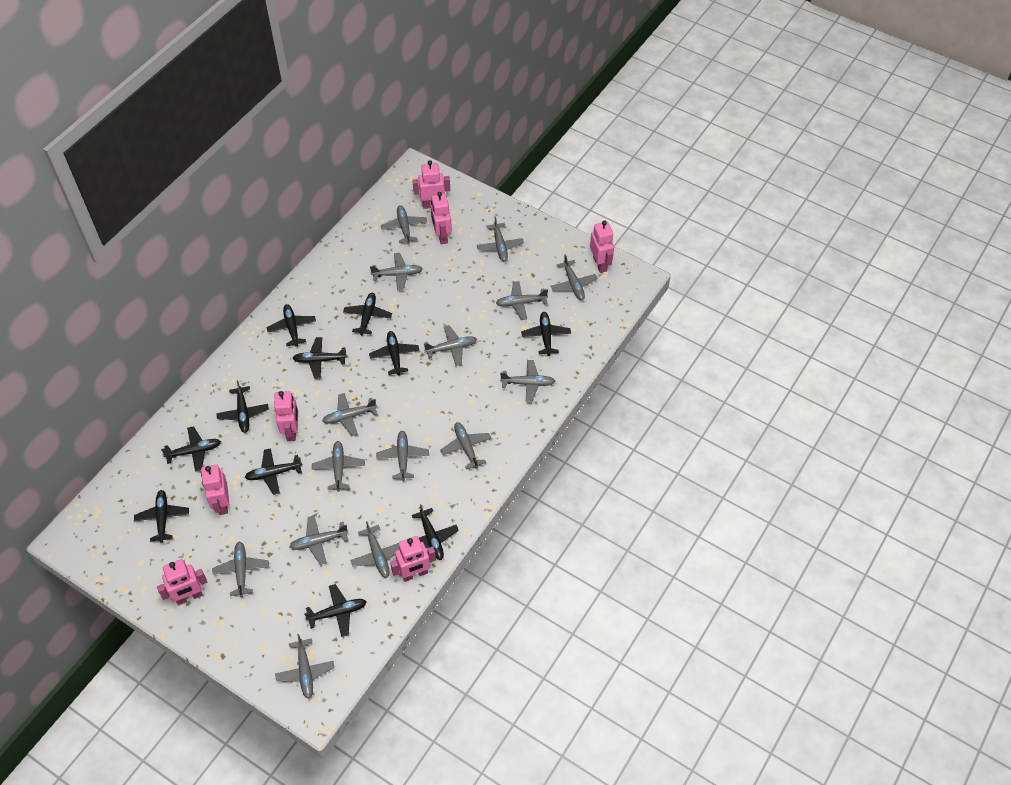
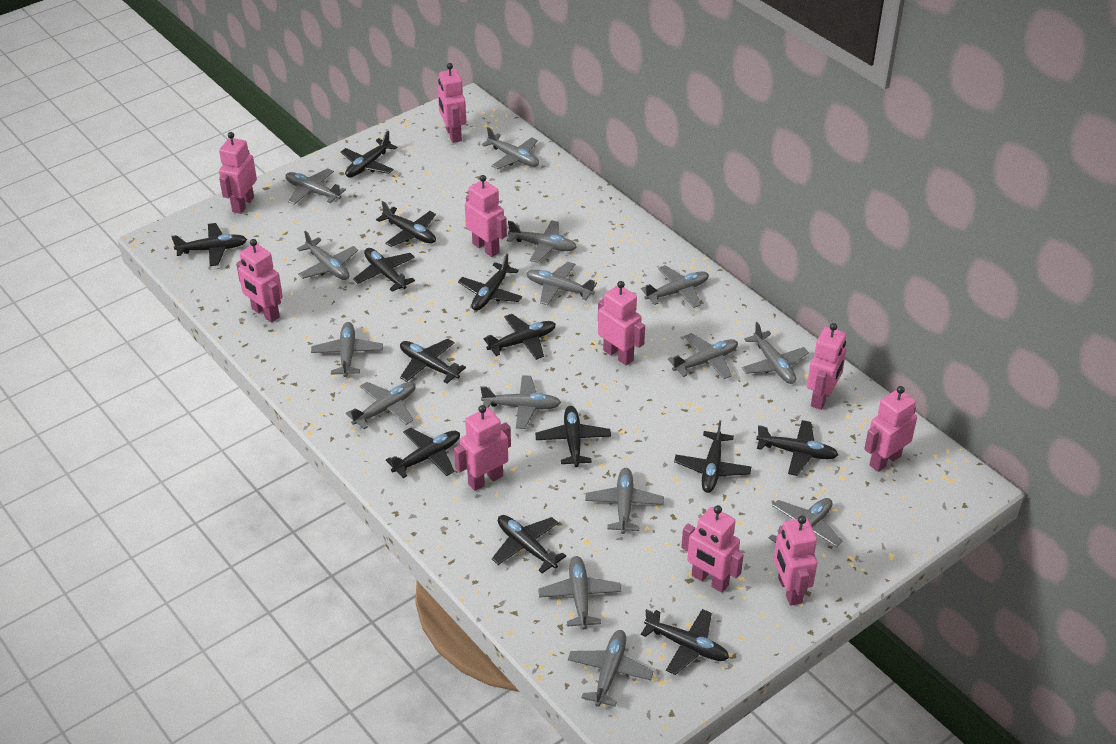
black plane: [134,490,189,543] [161,426,221,472] [216,380,269,433] [245,448,302,495] [267,304,316,347] [293,337,347,379] [304,584,367,637] [343,293,392,336] [369,331,419,375] [412,504,459,560] [521,312,571,356] = 11 -> [171,223,247,266] [341,131,398,178] [353,248,415,292] [376,201,436,247] [386,427,460,478] [400,339,466,383] [458,254,522,311] [483,314,556,360] [492,515,566,573] [535,406,611,467] [641,609,729,675] [674,420,751,493] [756,420,838,476] = 13
pink robot: [157,559,207,605] [201,465,229,515] [274,391,298,441] [390,536,436,582] [412,160,450,209] [431,192,452,244] [590,220,614,273] = 7 -> [219,132,257,214] [236,239,283,322] [438,63,466,143] [454,405,511,491] [465,175,507,257] [598,281,645,366] [681,505,744,593] [774,516,817,606] [807,323,847,410] [864,386,917,472] = 10

